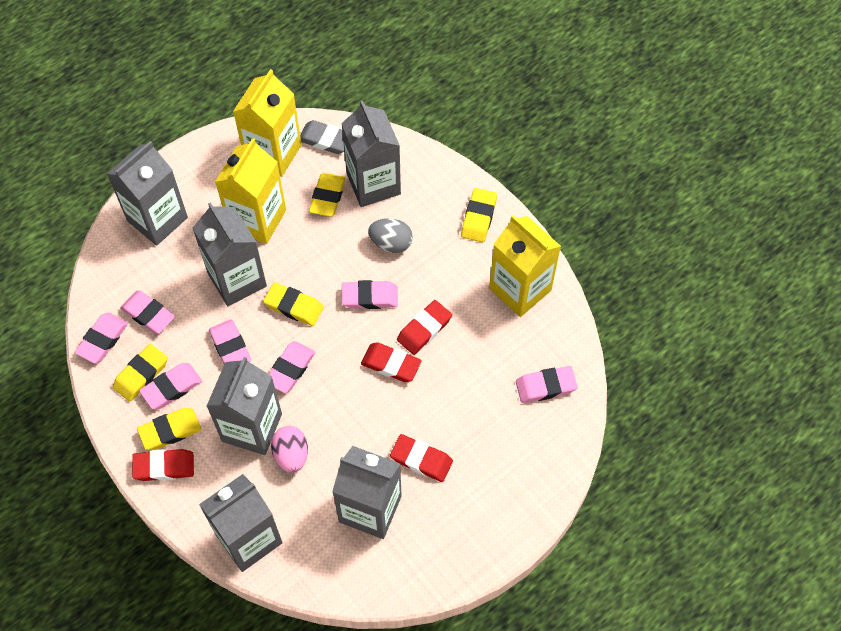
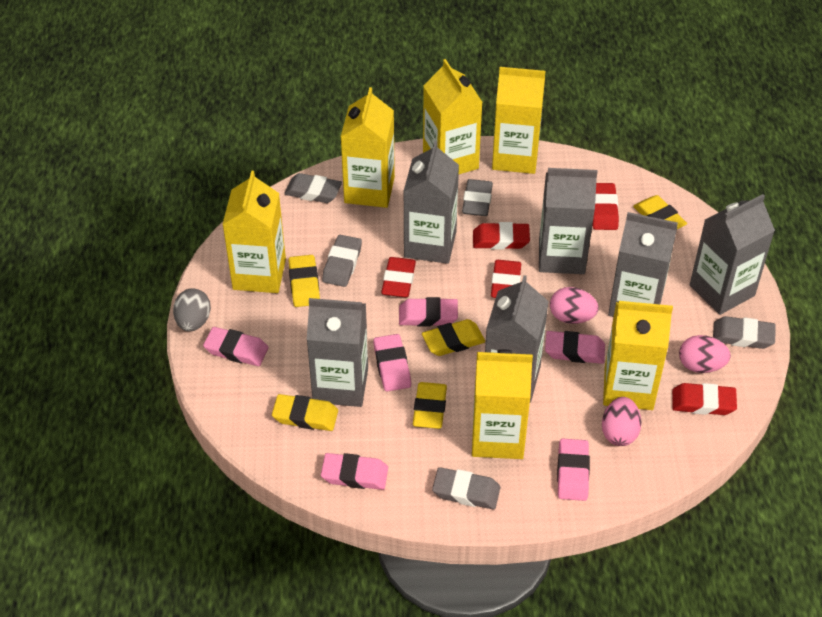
grey eraser: [300,120,344,154] = 1 -> [284,173,342,203] [322,235,362,287] [432,467,500,509] [462,179,493,216] [713,316,776,349] = 5
pink egg: [271,426,308,473] = 1 -> [550,287,599,324] [602,397,642,446] [679,335,731,373] = 3
pink eraser: [75,313,128,363] [120,291,175,334] [139,363,202,409] [209,320,251,364] [269,341,315,393] [342,280,398,309] [516,366,578,403] = 7 -> [203,327,269,366] [321,453,388,490] [373,334,411,391] [399,297,458,327] [545,331,605,364] [557,439,590,501] = 6
red eraser: [132,449,194,481] [361,342,422,382] [390,434,453,482] [397,300,452,355] = 4 -> [381,257,416,297] [473,222,530,250] [491,260,521,298] [592,183,619,230] [672,383,737,415] = 5
yellow carton: [215,138,286,244] [233,69,302,177] [489,215,561,317] = 3 -> [222,171,286,293] [341,87,395,208] [423,59,482,174] [472,349,533,459] [492,67,546,174] [603,301,673,410] = 6

